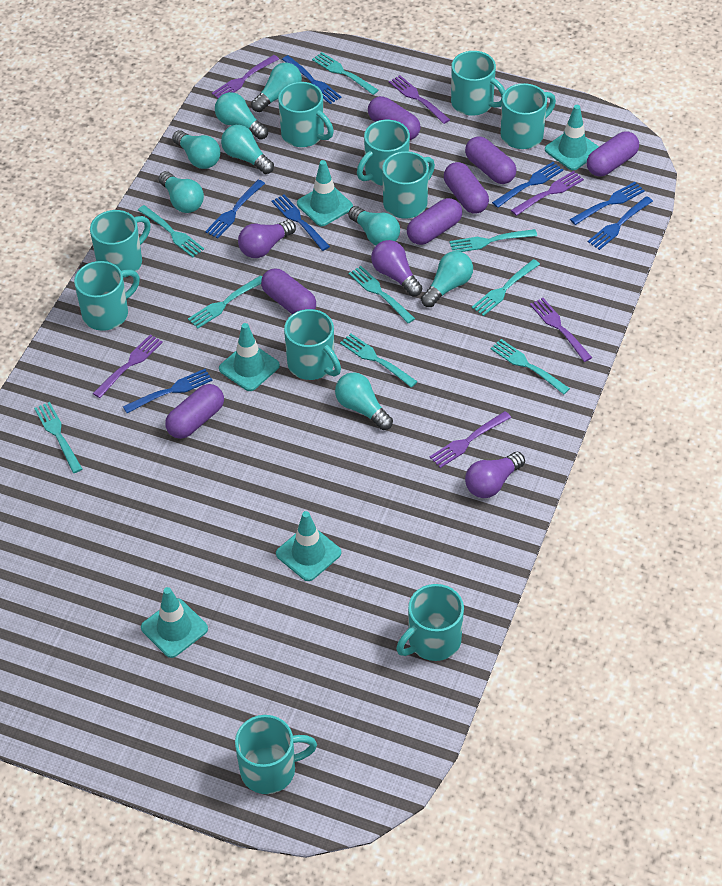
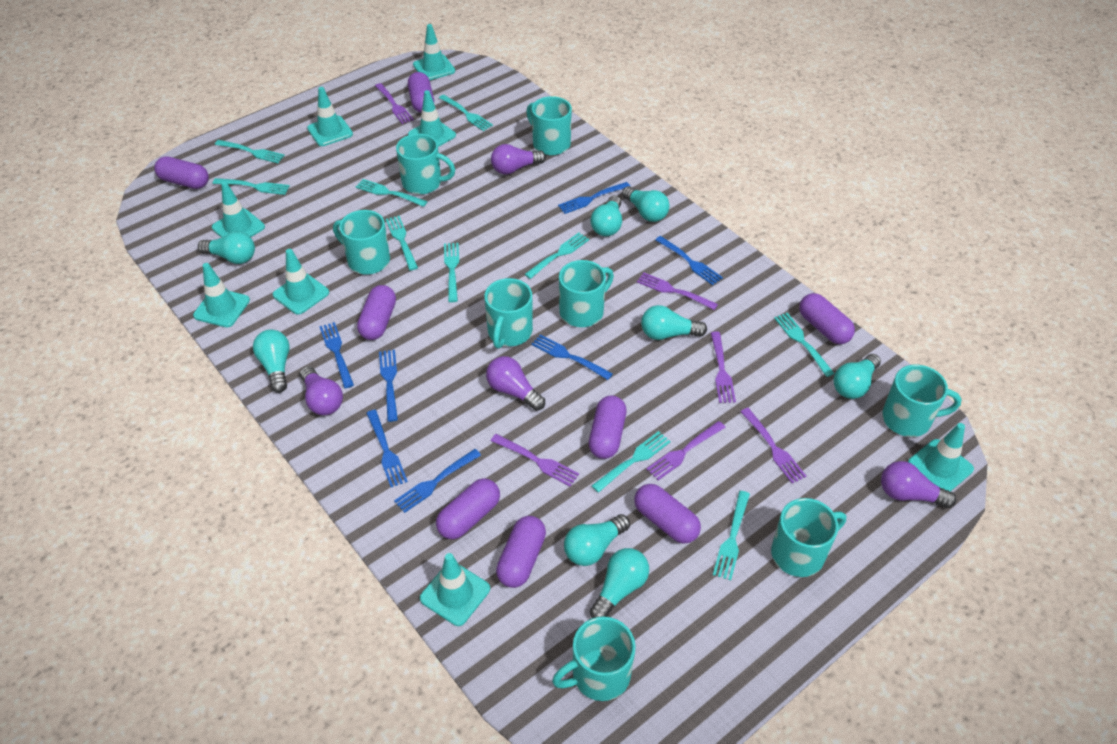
purple capsule: [165,384,224,439] [261,268,316,314] [368,96,420,140] [407,198,462,245] [444,162,489,214] [465,136,516,184] [587,131,639,177] = 7 -> [154,156,209,189] [357,285,396,340] [408,72,434,113] [436,478,500,539] [496,516,546,588] [589,395,626,459] [634,484,701,544] [799,293,855,344] = 8
purple light bulb: [238,220,296,258] [371,240,422,297] [465,452,525,498] = 3 -> [300,366,343,415] [486,356,545,411] [491,144,546,175] [881,461,956,508] = 4
turquoise fork: [34,402,82,473] [138,205,204,257] [188,275,262,329] [312,52,379,95] [340,333,418,388] [349,266,415,324] [449,229,537,252] [472,259,540,316] [490,339,570,394] = 9 -> [213,178,290,195] [215,140,285,163] [356,179,428,207] [386,216,418,271] [439,95,493,131] [444,243,459,302] [524,233,589,279] [592,431,671,493] [713,491,750,580] [774,313,835,377] = 10
turquoise mug: [74,261,140,331] [90,210,151,278] [235,715,317,794] [278,82,334,147] [284,309,341,380] [357,120,410,186] [382,151,435,219] [396,584,464,661] [451,51,505,116] [501,83,556,149] = 10 -> [333,210,390,275] [396,134,455,195] [484,278,533,349] [526,96,572,155] [552,616,636,701] [559,260,614,327] [771,498,846,577] [882,364,961,437] = 8
turquoise traffic cone: [141,587,208,658] [219,323,280,391] [276,511,341,581] [297,160,353,226] [545,105,599,170] = 5 -> [193,263,250,327] [212,182,265,238] [273,249,329,315] [307,87,353,146] [408,90,456,147] [413,24,455,80] [420,553,490,626] [908,423,974,492] = 8

